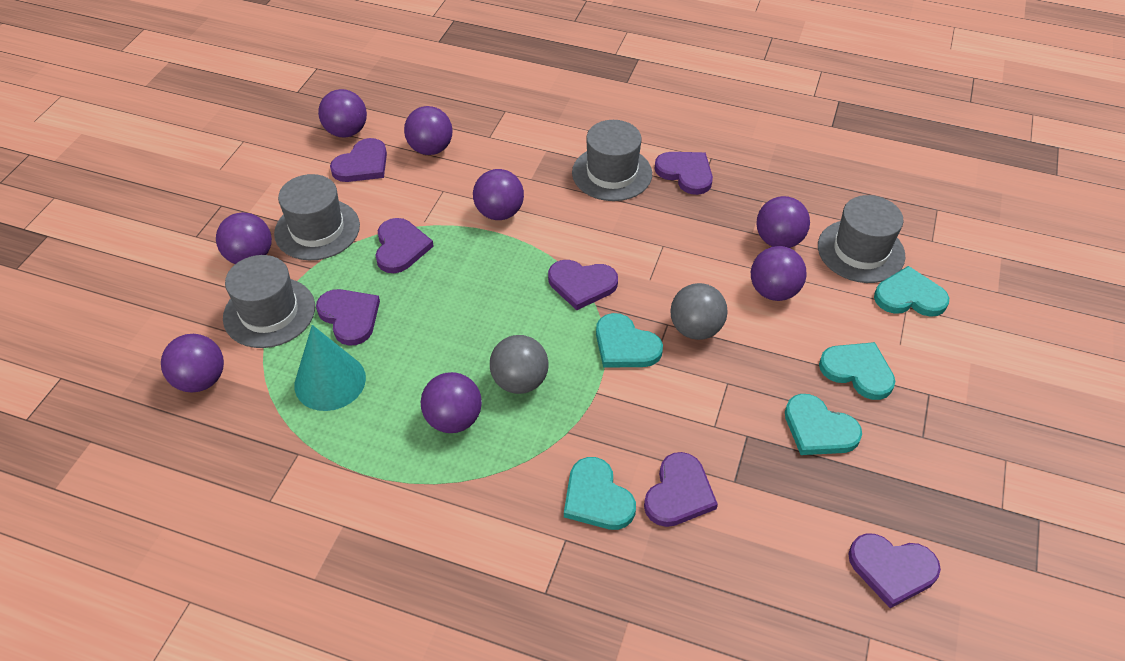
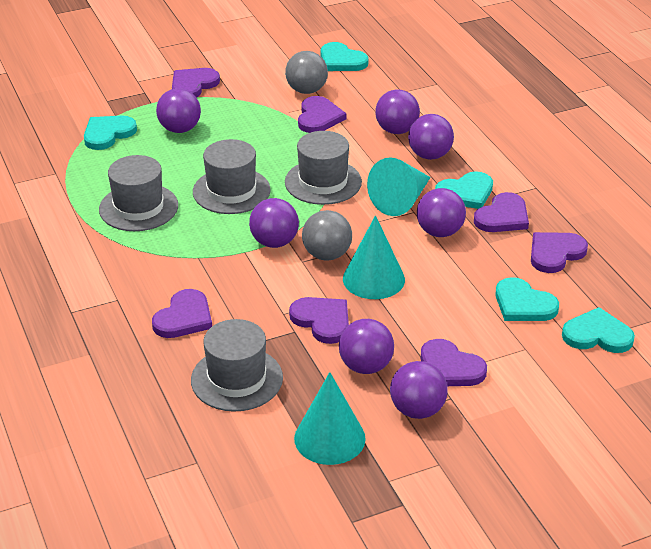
purple ball: [161,334,224,393] [216,212,272,264] [318,89,367,137] [404,106,453,155] [421,372,482,433] [473,169,524,220] [751,246,807,301] [756,196,810,248] = 8 -> [156,88,201,133] [249,198,299,248] [339,319,394,374] [375,89,420,134] [390,361,448,419] [408,114,454,160] [417,188,466,237] = 7
turquoise cone: [294,325,366,411] = 1 -> [294,372,366,465] [343,215,405,299] [367,157,431,216] = 3

